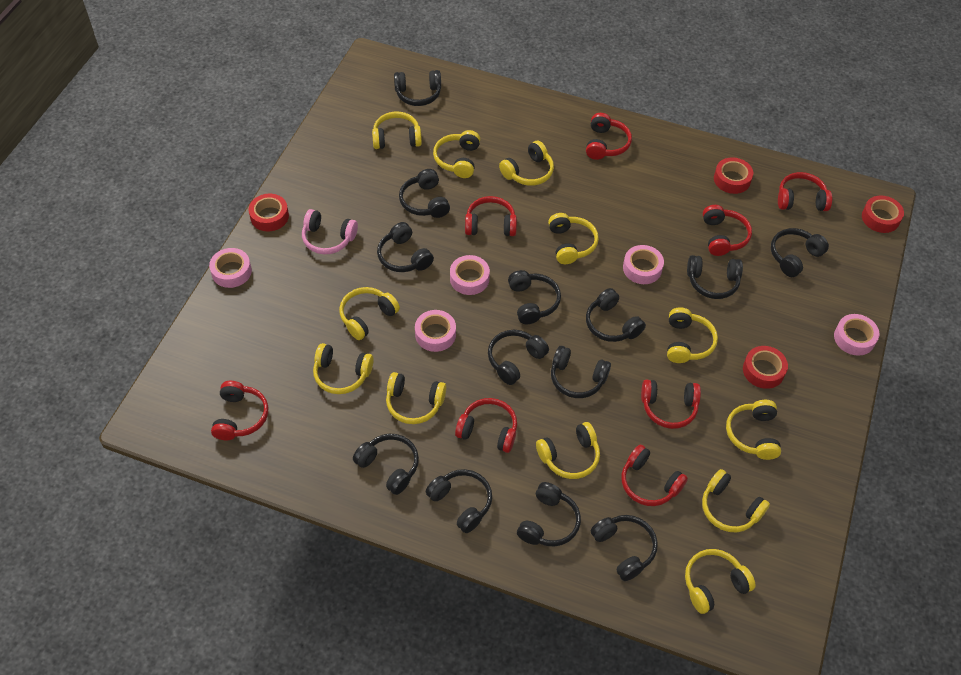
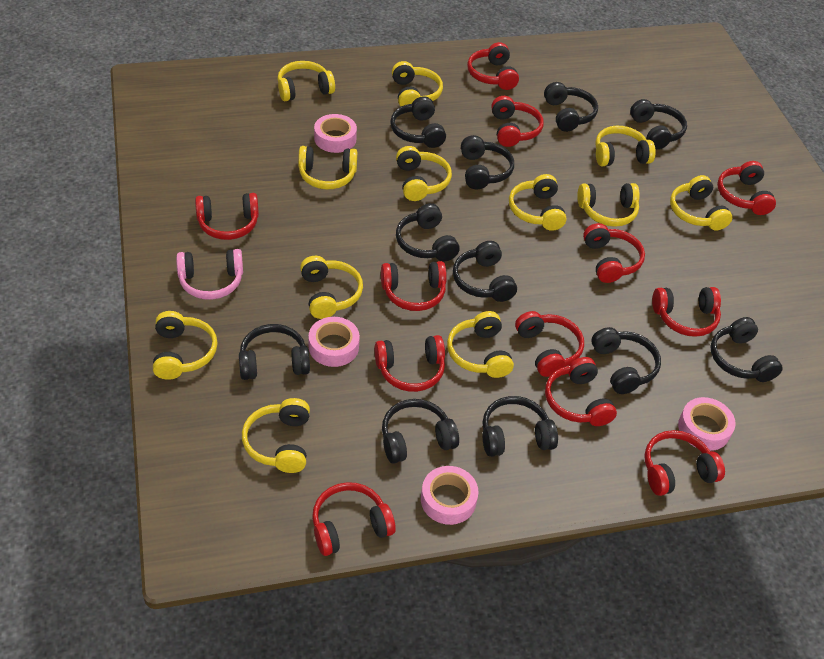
black headphones: [353,434,419,495] [377,222,434,272] [394,70,441,106] [399,169,450,218] [426,469,492,533] [488,330,549,385] [508,270,561,324] [517,482,581,546] [551,346,611,398] [586,288,646,342] [591,515,658,581] [687,255,743,299] [771,228,829,277] = 13 -> [239,324,310,380] [382,399,459,464] [390,96,446,148] [396,203,460,261] [453,241,517,302] [461,135,514,190] [483,396,558,457] [544,82,598,132] [591,327,661,394] [630,99,687,149] [710,317,783,382] = 11
pink tape: [209,248,252,288] [415,310,456,352] [450,255,490,295] [623,245,664,284] [834,314,879,356] = 5 -> [309,317,360,367] [314,114,357,153] [421,466,478,525] [678,397,736,451] = 4
red headphones: [211,381,268,440] [455,398,517,453] [465,196,517,236] [586,113,632,160] [621,445,688,506] [641,380,701,429] [703,205,752,256] [778,172,832,211] = 8 -> [195,193,259,240] [312,482,396,556] [375,335,445,392] [381,261,447,311] [467,42,519,90] [491,96,544,147] [515,311,584,377] [545,357,617,426] [583,223,645,283] [644,430,725,496] [652,287,721,337] [717,161,776,215] = 12
red tape: [248,194,289,231] [714,157,753,194] [743,346,788,389] [862,195,904,233] = 4 -> none = 0

